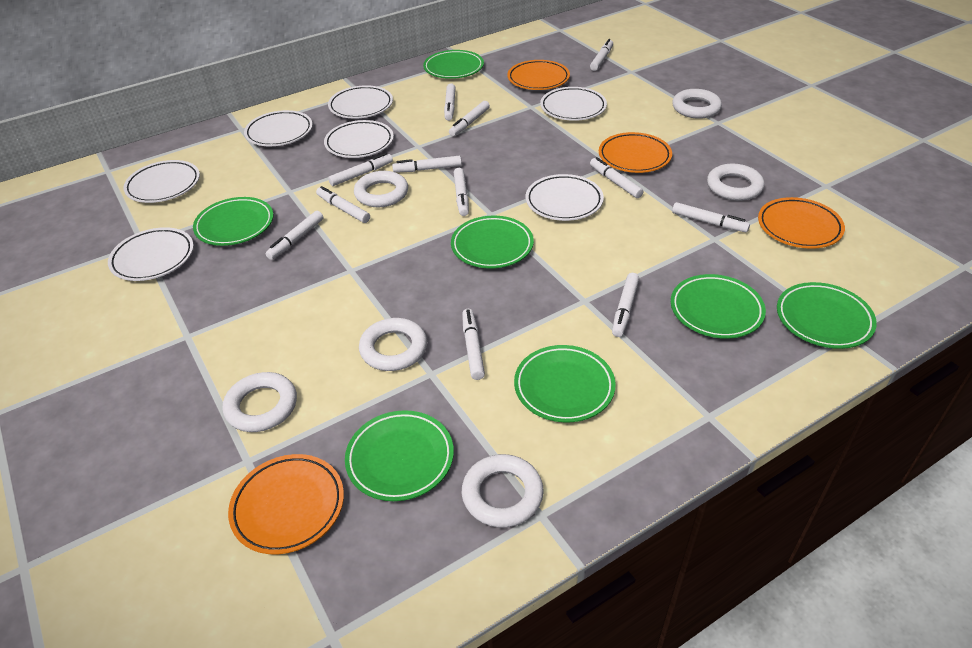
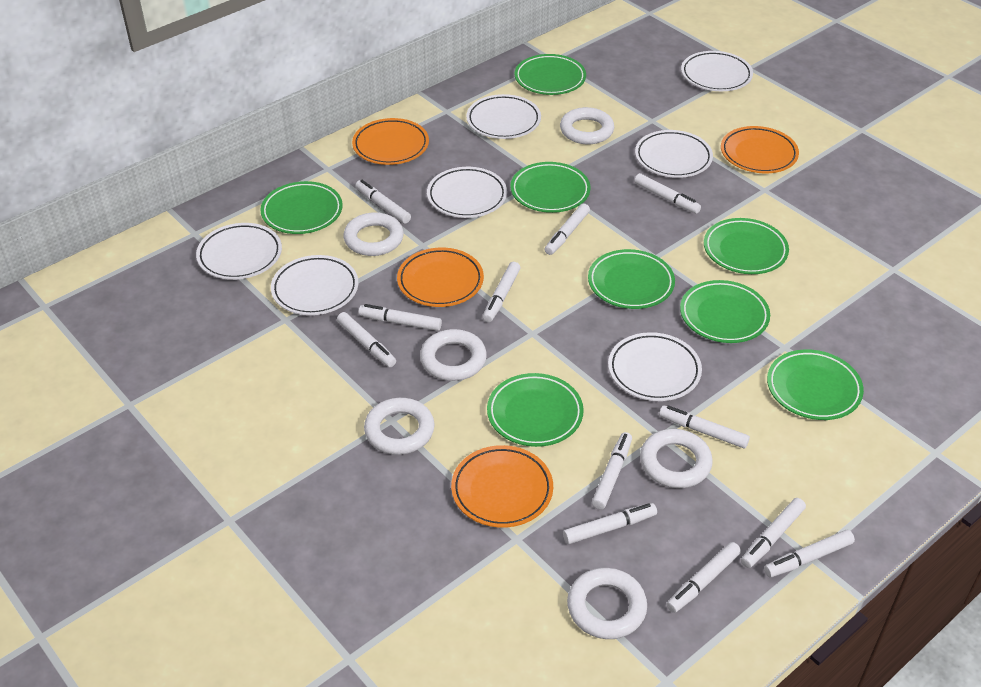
green plate: [193,197,273,246] [345,410,454,501] [423,50,484,79] [451,216,534,268] [514,345,616,422] [671,274,766,339] [777,282,877,349] = 7 -> [260,181,343,234] [487,373,584,447] [510,162,590,213] [515,54,586,95] [588,249,675,309] [680,280,770,343] [704,218,789,274] [767,349,864,420] = 8

